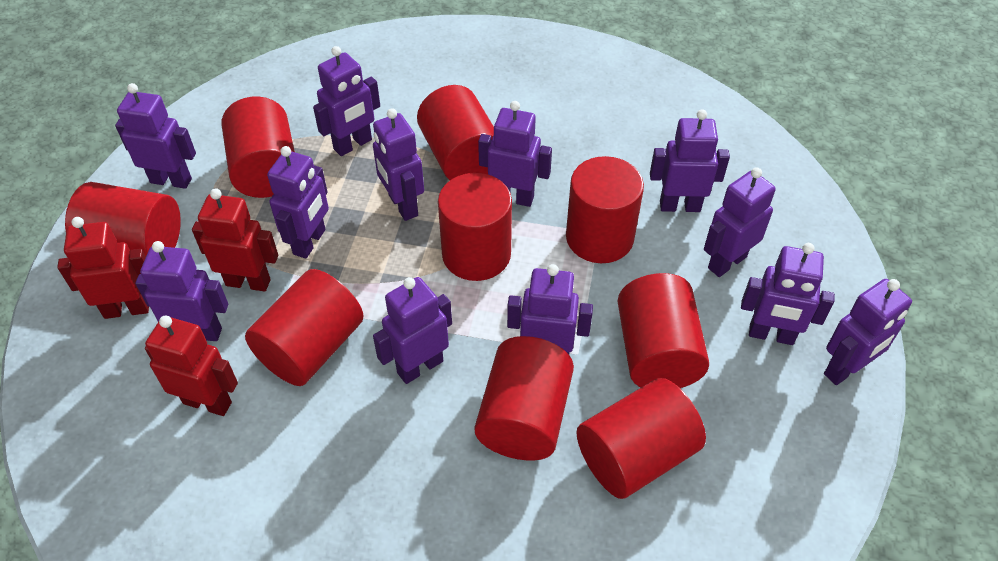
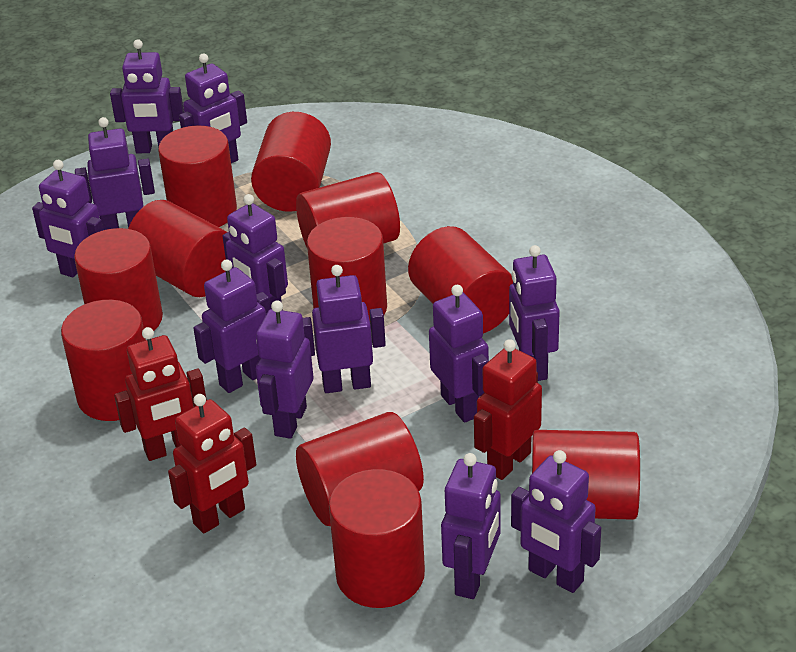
red cylinder: [65,182,181,256] [222,97,295,198] [245,269,364,386] [417,85,494,180] [438,173,512,281] [474,336,574,460] [566,156,644,263] [576,378,706,499] [617,273,709,388] = 9 -> [61,300,146,421] [74,228,163,331] [128,200,227,297] [158,126,237,227] [251,112,331,212] [296,172,400,247] [296,412,424,526] [307,217,387,319] [329,469,425,608] [408,226,513,333] [532,430,640,520] = 11

